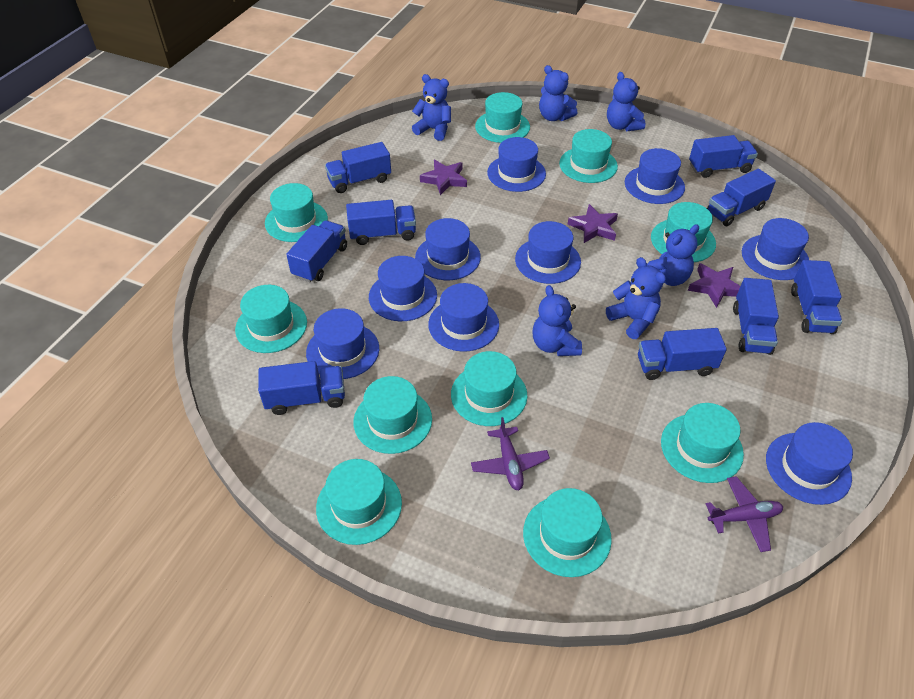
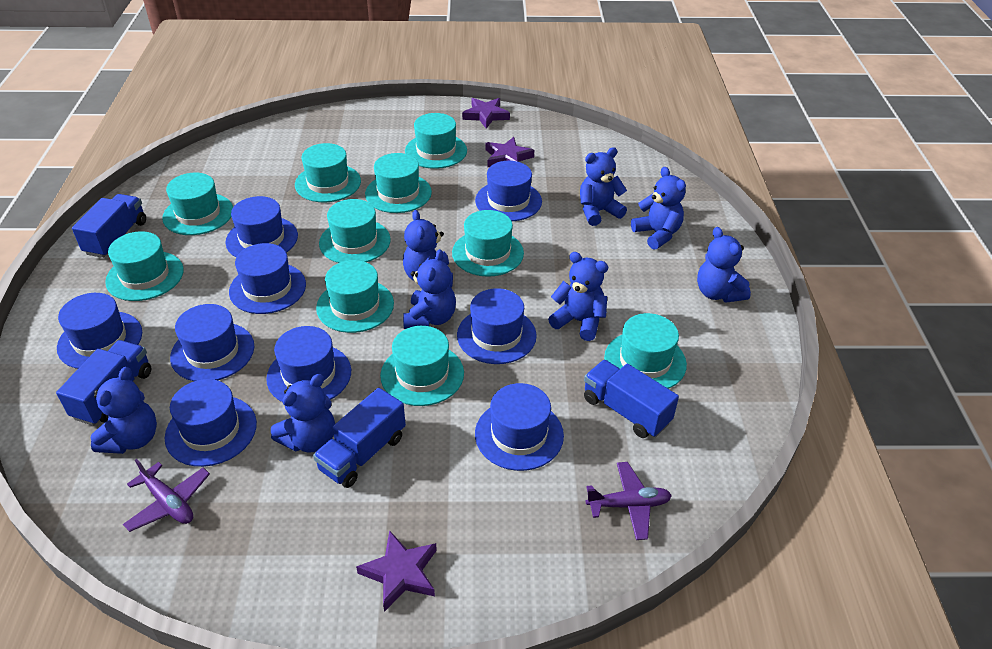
blue teddy bear: [412,74,451,141] [532,285,582,356] [539,65,577,121] [606,257,666,339] [607,72,645,132] [647,224,699,286] = 6 -> [90,367,157,454] [271,374,335,452] [403,210,453,287] [403,249,456,329] [548,252,608,341] [580,147,627,226] [631,167,686,249] [697,227,751,303] = 8
blue truck: [258,361,345,415] [286,220,347,282] [325,142,391,193] [346,200,416,245] [638,328,727,380] [689,135,758,178] [707,169,776,226] [733,278,779,355] [791,260,842,334] = 9 -> [56,340,152,426] [72,194,146,258] [313,388,406,488] [584,360,679,438] = 4

